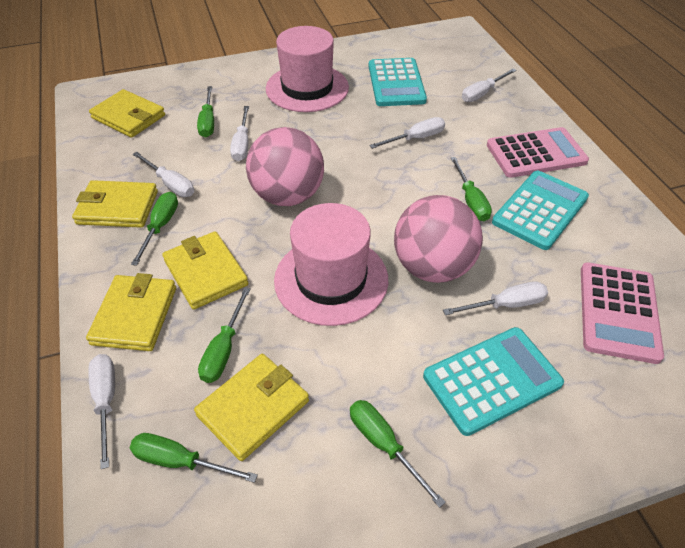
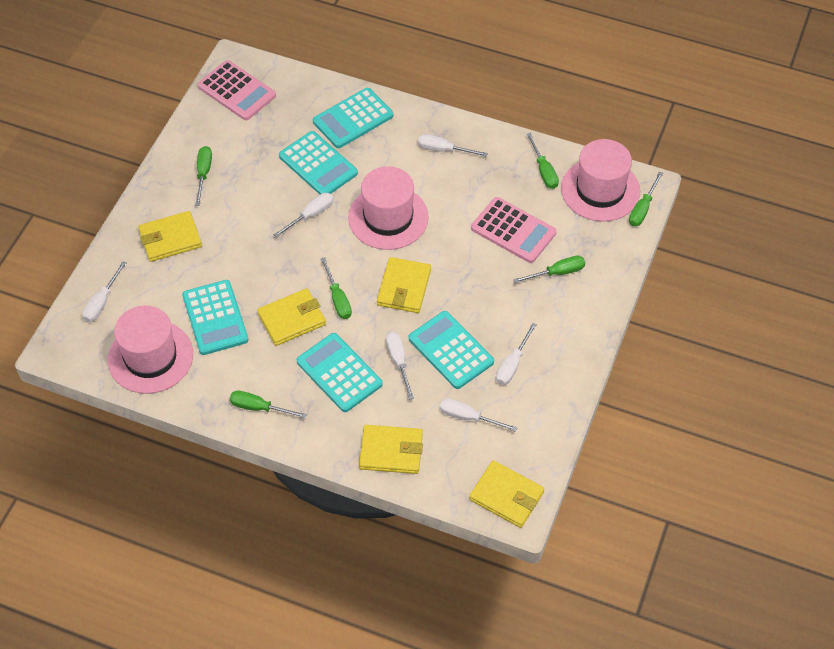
pink ball: [246,127,324,206] [394,195,483,283] = 2 -> none = 0
pink hat: [266,26,349,112] [274,203,388,326] = 2 -> [108,306,193,394] [348,166,429,250] [561,139,640,222] = 3
turquoise calculator: [369,58,427,106] [423,327,564,436] [492,171,589,250] = 3 -> [182,280,249,355] [279,131,358,195] [297,333,383,412] [313,88,393,148] [409,311,494,389] = 5

